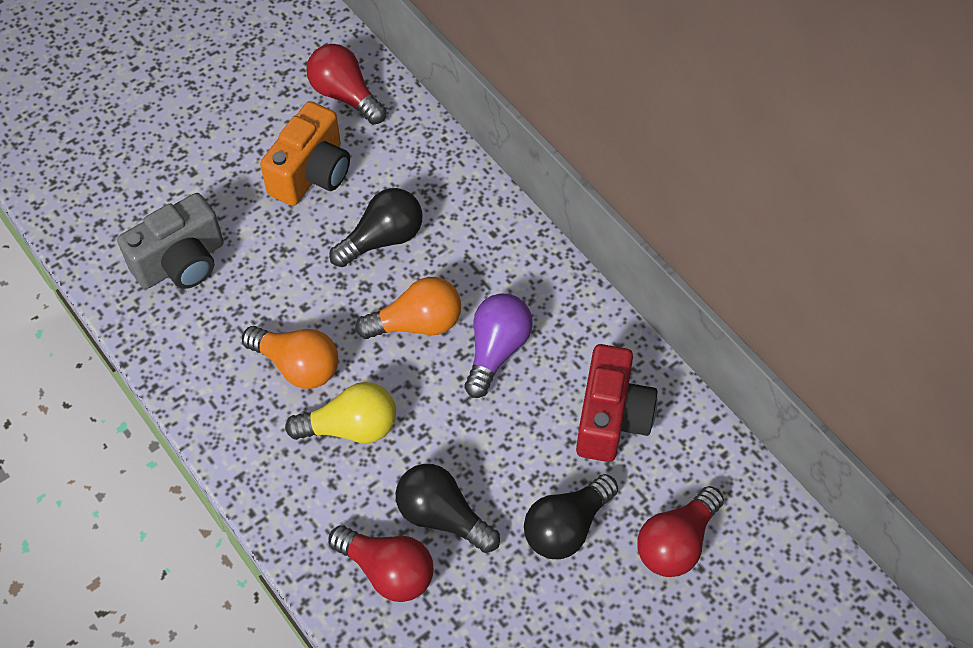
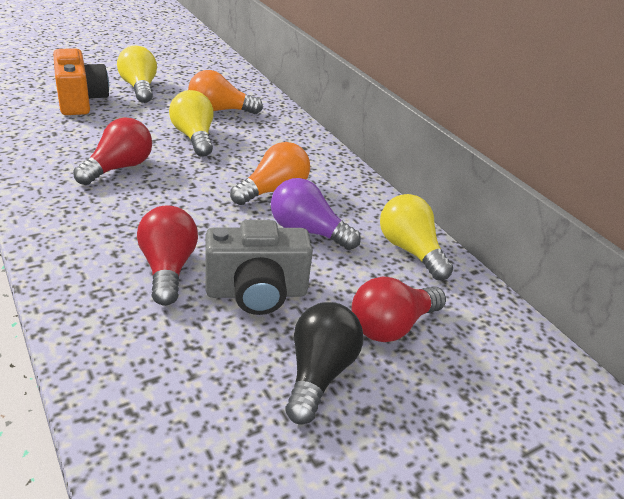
black light bulb: [329,188,423,267] [396,464,500,553] [524,474,618,559] = 3 -> [286,302,363,425] = 1
red camera: [576,344,658,462] = 1 -> none = 0
yellow light bulb: [285,382,396,443] = 1 -> [117,46,157,103] [169,90,213,157] [380,194,453,280] = 3

